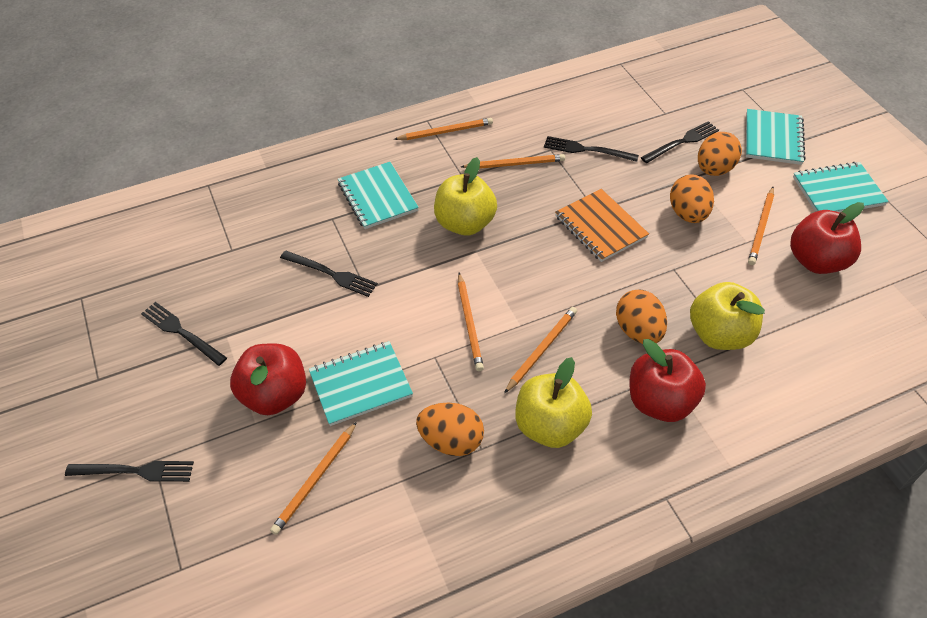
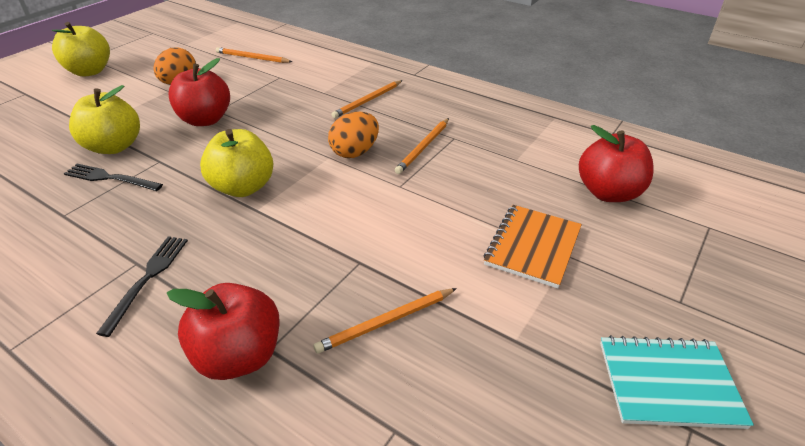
black fork: [65,461,194,482] [141,302,227,366] [280,251,378,297] [544,136,639,162] [641,121,719,163] = 5 -> [64,164,163,191] [96,236,188,337] = 2
orange egg: [416,402,484,456] [616,289,667,344] [670,174,714,223] [698,132,742,176] = 4 -> [153,47,196,85] [328,112,379,158] = 2
orange pencil: [270,422,357,535] [394,118,493,140] [458,273,484,371] [461,154,565,169] [504,307,577,393] [748,187,774,265] = 6 -> [216,47,293,63] [313,288,457,353] [331,80,403,118] [395,118,449,174] = 4
turquoise notebook: [309,341,413,426] [338,162,419,229] [746,109,806,165] [793,162,889,213] = 4 -> [600,335,754,429] = 1

